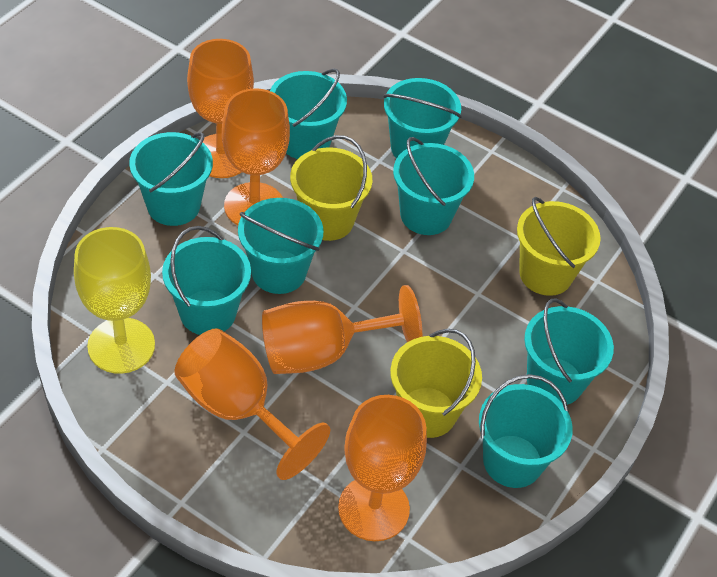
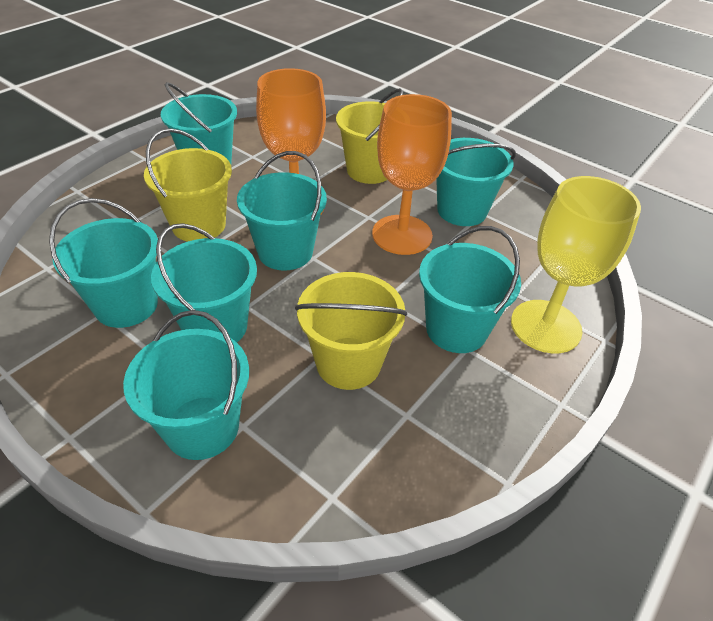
orange goblet: [174,328,331,480] [187,39,254,178] [222,88,290,225] [262,285,422,374] [338,395,427,541] = 5 -> [256,68,326,214] [372,94,452,255] = 2
turquoise bucket: [129,132,213,226] [162,226,251,335] [238,198,323,294] [270,68,347,159] [384,78,462,159] [393,137,474,235] [479,374,573,488] [524,298,614,405] = 8 -> [49,198,158,328] [123,310,249,460] [151,223,257,342] [161,82,237,164] [237,151,327,271] [419,226,521,353] [436,138,516,226] = 7

